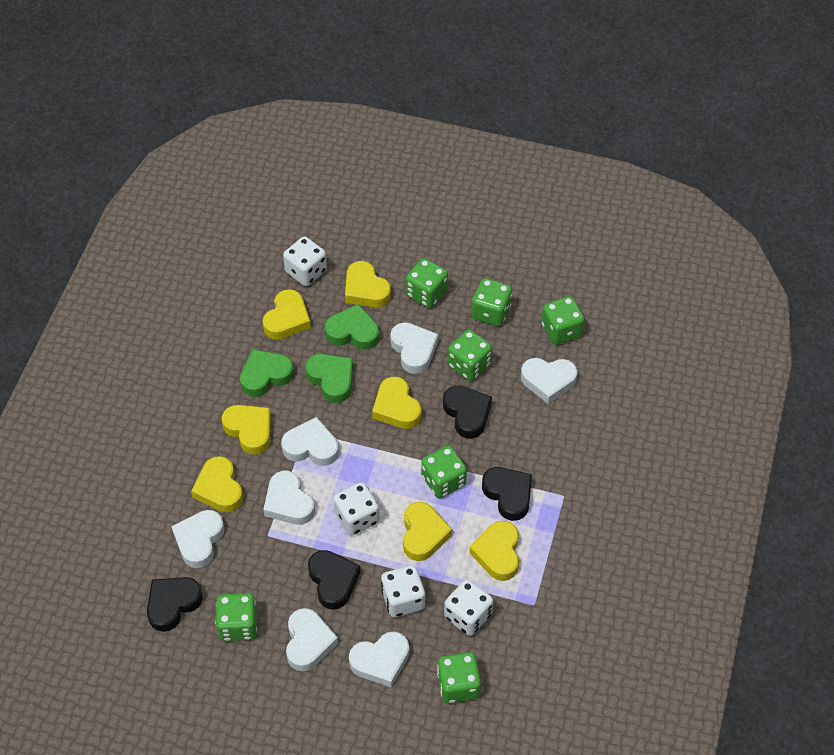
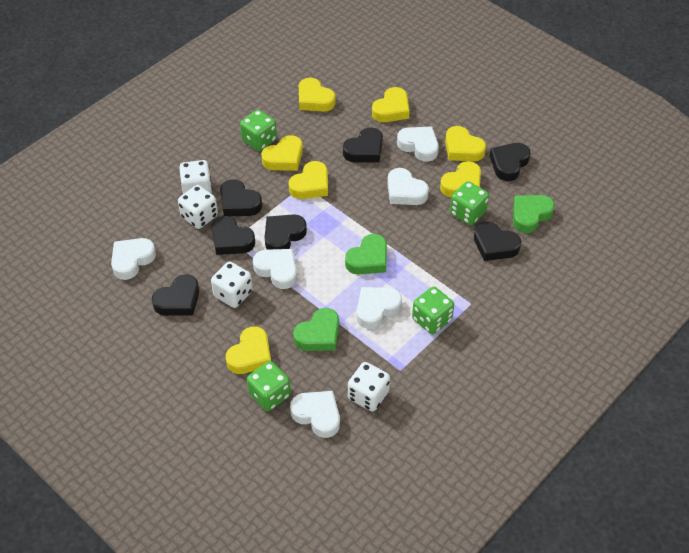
black heart: [147,577,203,632] [308,550,360,610] [443,386,492,439] [482,467,532,521] = 4 -> [152,274,199,316] [211,216,255,255] [220,179,262,216] [265,214,307,250] [343,128,383,162] [474,221,521,261] [490,143,531,181] = 7
green dice: [216,593,257,641] [405,258,448,308] [421,445,467,499] [437,652,481,703] [448,329,492,381] [472,278,512,326] [541,296,584,345] = 7 -> [240,110,277,151] [247,361,291,411] [412,287,454,334] [450,181,489,225] = 4
white heart: [171,510,224,568] [263,471,315,525] [281,417,339,466] [286,608,338,672] [349,631,409,687] [390,322,438,374] [521,358,578,404] = 7 -> [111,238,156,280] [253,249,297,289] [290,391,340,438] [357,287,402,329] [387,168,429,205] [397,126,439,162] = 6

